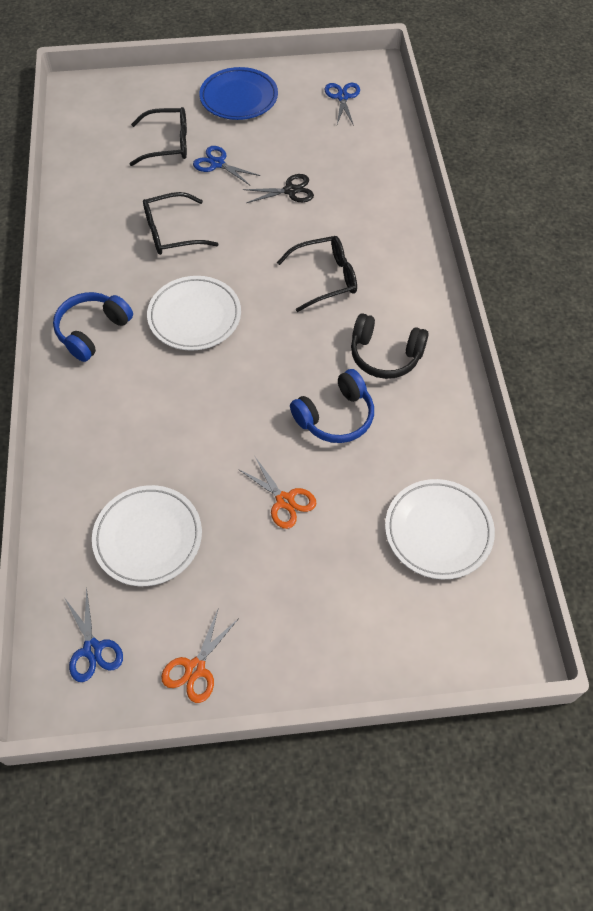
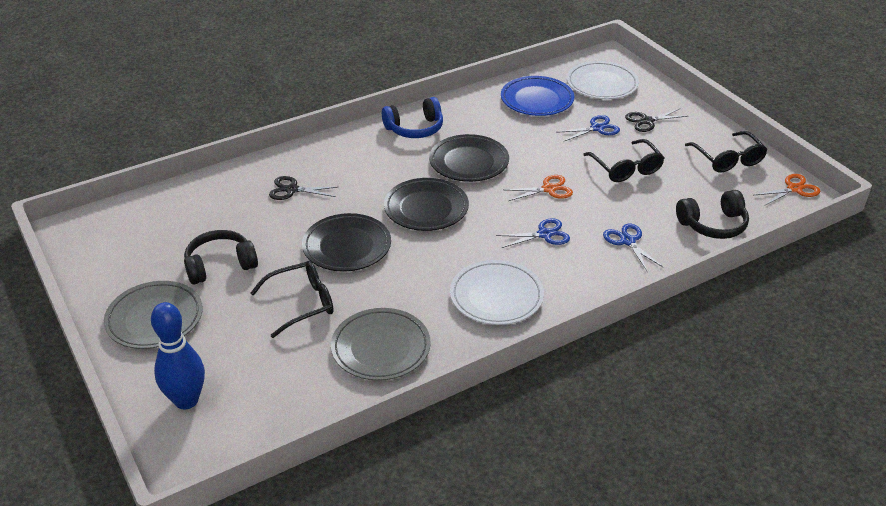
black headphones: [351,313,429,379] = 1 -> [184,230,258,285] [676,190,749,239] = 2
black plate: none = 0 -> [302,213,391,272] [384,178,469,231] [429,134,509,182] = 3
black scissors: [243,174,314,203] = 1 -> [269,176,338,200] [625,109,687,132] = 2
blue bowling pin: none = 0 -> [151,302,205,409] = 1
blue headphones: [53,292,133,362] [290,369,374,443] = 2 -> [382,97,443,138] = 1
grey plate: none = 0 -> [104,281,203,349] [331,308,431,381] = 2
white plate: [92,485,202,586] [147,276,241,351] [385,479,495,580] = 3 -> [450,260,544,325] [567,61,639,99] = 2

